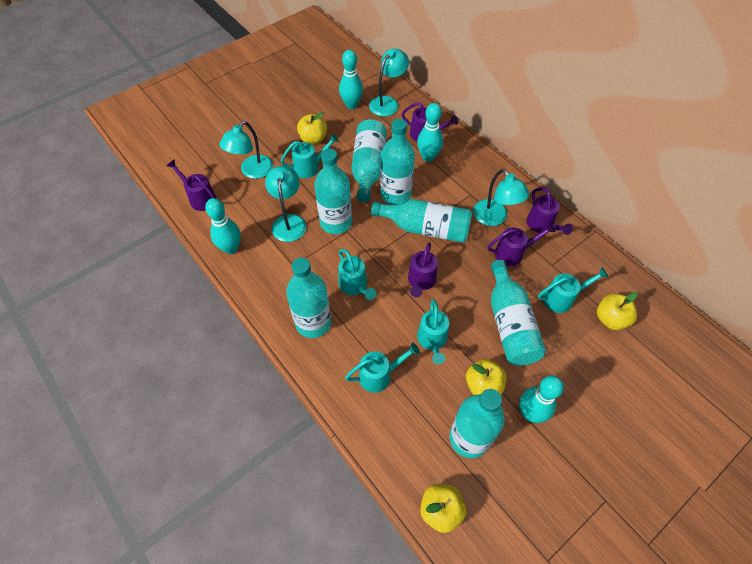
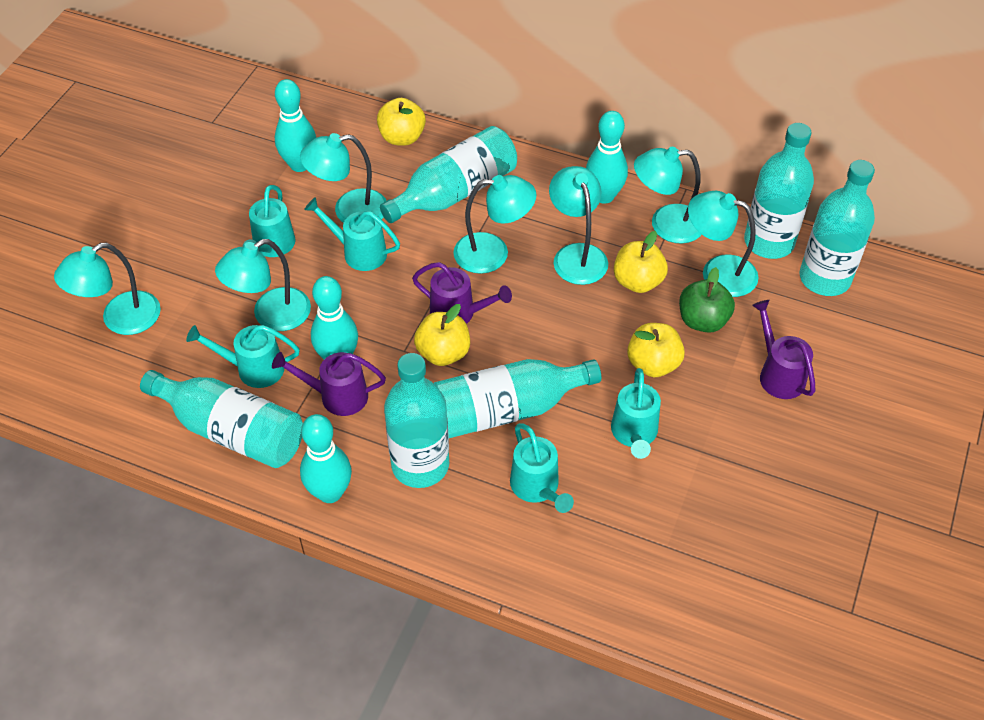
green apple: none = 0 -> [679,267,735,333] = 1
purple watering can: [167,159,217,211] [402,102,458,141] [408,243,438,298] [488,223,555,266] [526,187,573,235] = 5 -> [272,352,386,416] [412,262,512,324] [752,300,816,399] = 3
turquoise bottle: [286,257,331,338] [314,148,352,234] [351,119,387,202] [371,199,472,243] [380,119,415,205] [449,389,505,459] [491,260,546,366] = 7 -> [140,370,303,468] [380,126,517,223] [384,353,449,488] [434,359,601,438] [744,123,814,259] [799,160,875,296] = 6
turquoise lamp: [219,121,273,179] [265,166,306,242] [369,48,409,116] [473,169,530,226] = 4 -> [54,243,161,335] [215,239,311,331] [300,133,387,223] [453,175,536,274] [549,166,608,285] [634,147,702,244] [688,191,758,297] = 7

